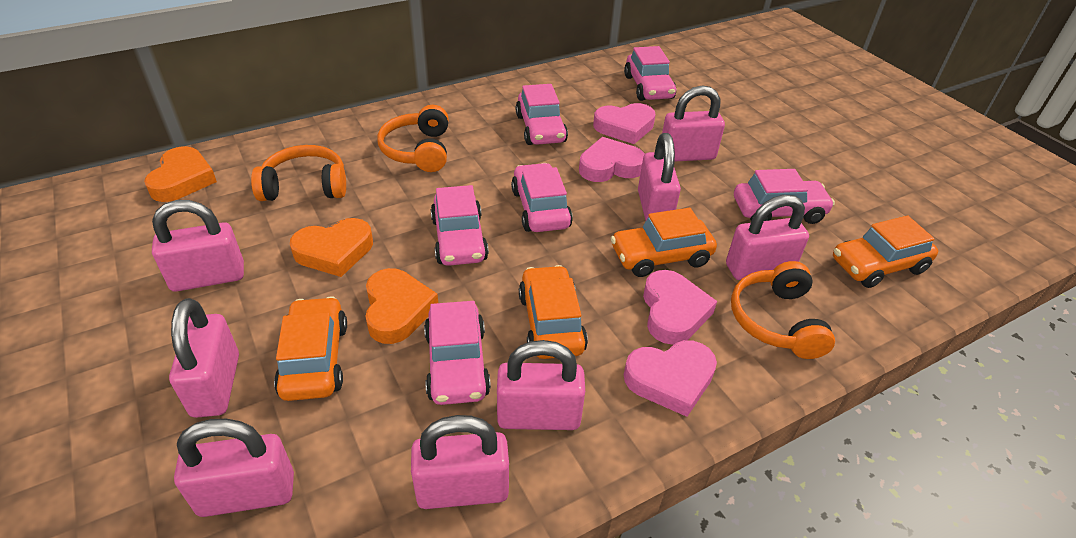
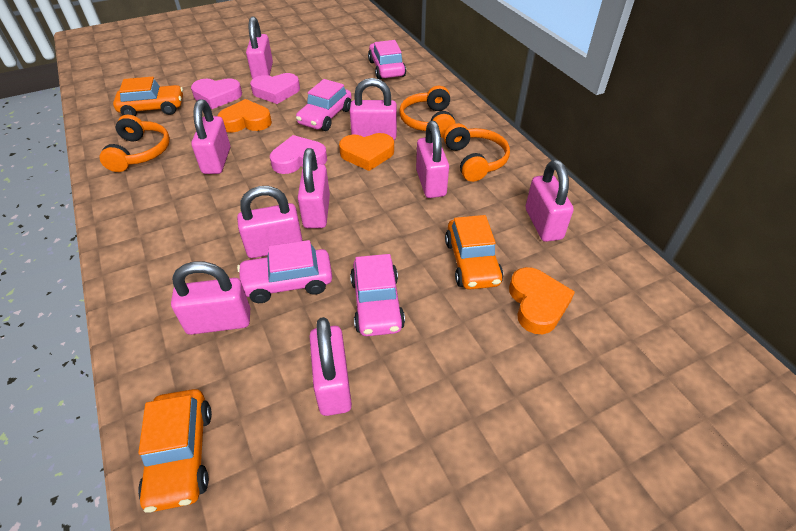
orange car: [274,296,347,401] [519,265,588,359] [611,208,717,277] [833,216,938,288] = 4 -> [113,77,183,116] [138,389,212,513] [445,215,503,289] = 3
pink car: [424,301,491,405] [430,185,489,266] [511,163,573,232] [516,84,568,145] [624,46,676,101] [734,169,835,224] = 6 -> [237,240,332,303] [296,79,352,131] [350,254,405,336] [368,40,406,80] = 4
pink heart: [579,137,645,182] [593,103,656,144] [624,340,717,417] [643,270,717,345] = 4 -> [191,78,242,109] [250,73,300,104] [270,135,327,174] = 3
pink padlock: [152,200,244,292] [169,298,239,418] [174,419,294,517] [411,415,509,509] [497,340,585,430] [638,133,681,221] [662,85,725,161] [726,195,809,280] = 8 -> [171,261,250,335] [191,99,230,174] [237,186,303,258] [246,16,273,79] [298,148,330,228] [309,317,352,416] [350,78,397,140] [416,121,449,198] [526,160,574,242] = 9

